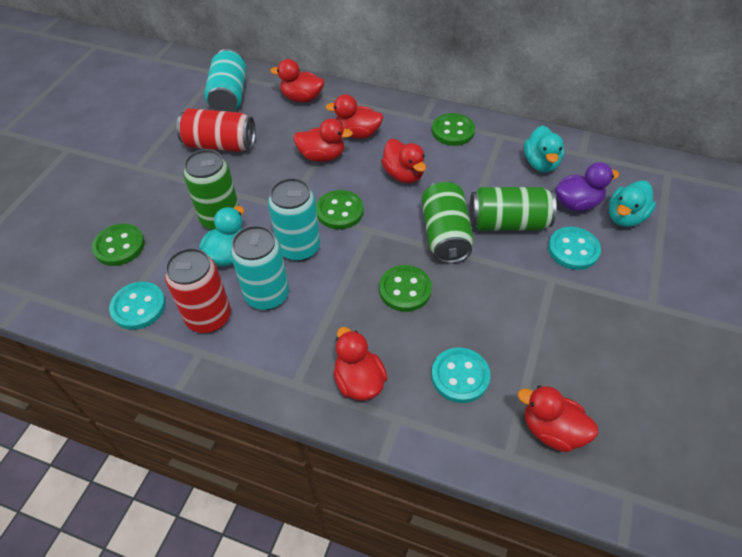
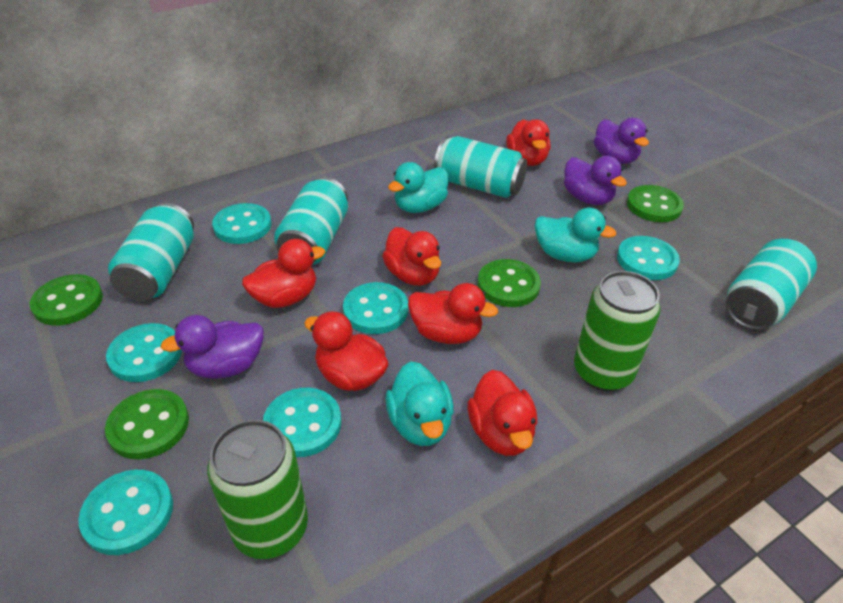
green can: [183,149,239,230] [422,180,474,264] [470,187,557,231] = 3 -> [207,420,308,559] [574,271,661,391] = 2
purple duck: [556,162,619,211] = 1 -> [160,315,264,379] [564,156,627,205] [594,118,649,164] = 3
red can: [165,248,231,333] [176,108,255,152] = 2 -> none = 0
turquoise button: [109,282,166,330] [431,347,490,403] [548,227,601,270] = 3 -> [78,470,173,555] [106,323,182,382] [212,203,271,244] [263,388,341,457] [343,282,408,334] [617,236,680,280] = 6
turquoise can: [204,49,247,112] [230,225,289,310] [268,178,320,261] = 3 -> [108,203,194,301] [274,177,348,265] [434,136,527,198] [726,239,817,330] = 4

